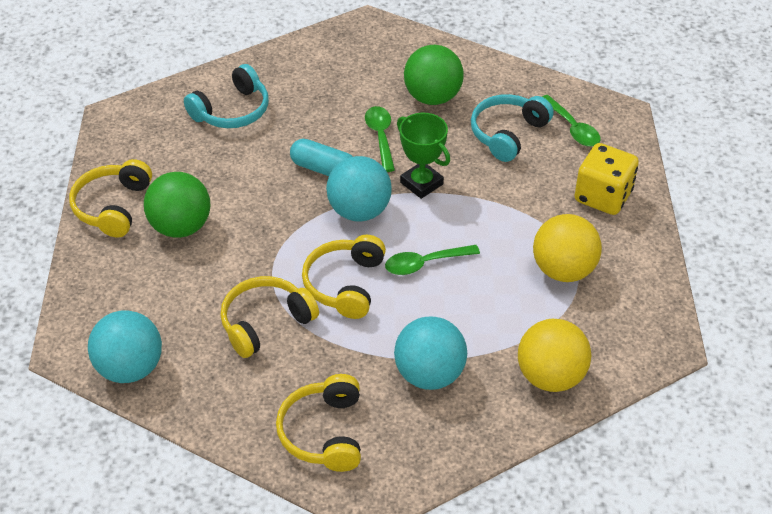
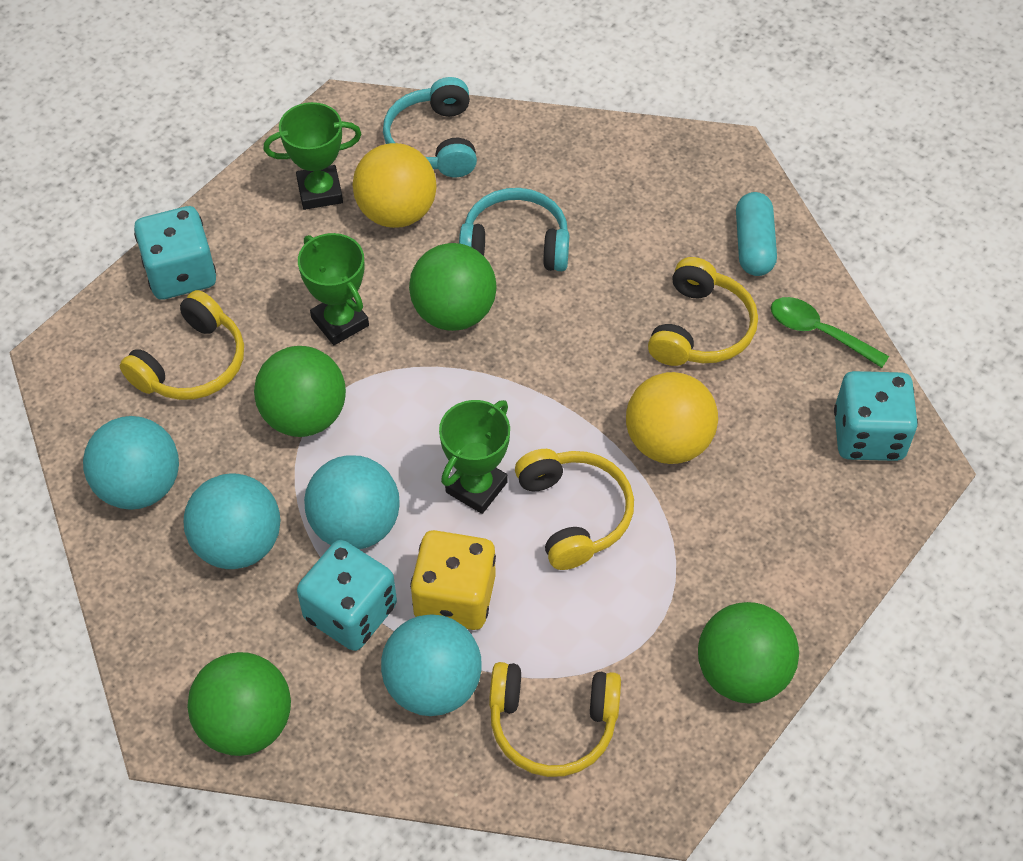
green ball: [144,172,210,238] [404,45,464,105] = 2 -> [187,652,291,756] [254,346,346,437] [409,243,497,331] [698,602,799,704] = 4
green spoon: [365,106,395,172] [385,245,480,275] [542,95,600,147] = 3 -> [771,297,889,368] = 1
green trophy: [397,113,450,199] = 1 -> [263,102,362,210] [298,233,369,345] [439,400,510,514] = 3
turquoise ball: [88,310,162,383] [326,156,392,221] [394,317,467,390] = 3 -> [83,416,179,510] [184,473,280,569] [304,455,400,549] [381,615,482,716] = 4
turquoise dice: none = 0 -> [134,206,216,300] [297,540,397,651] [834,371,918,461] = 3

